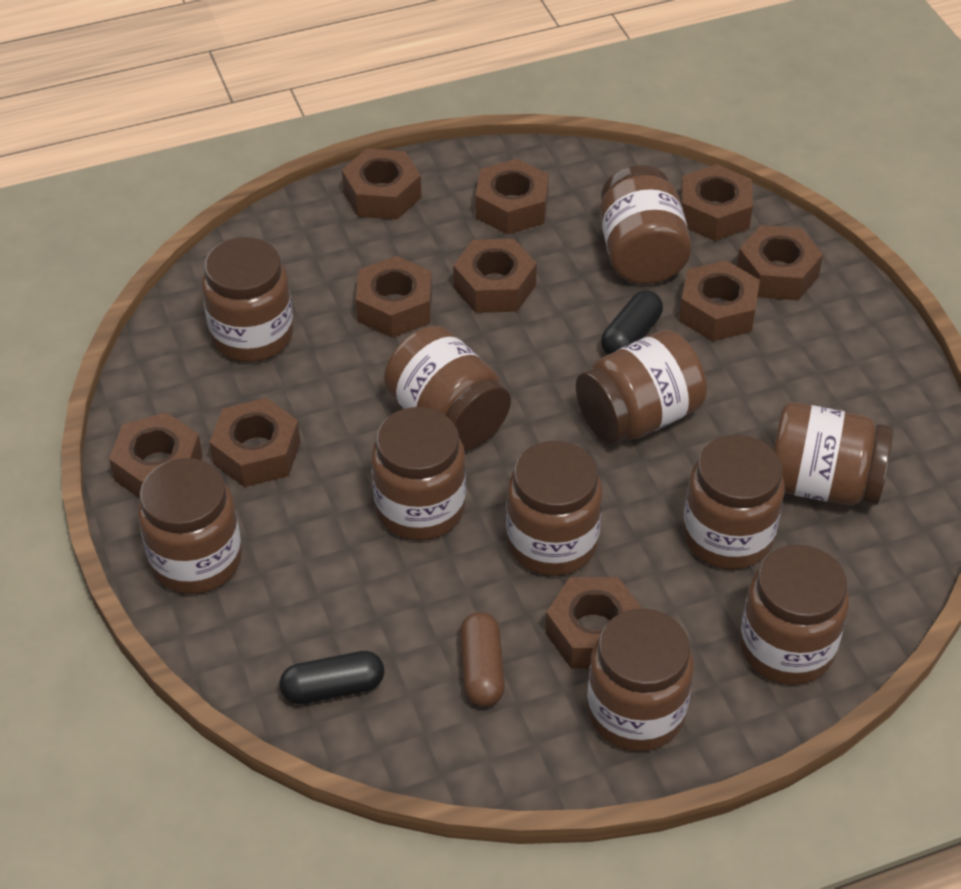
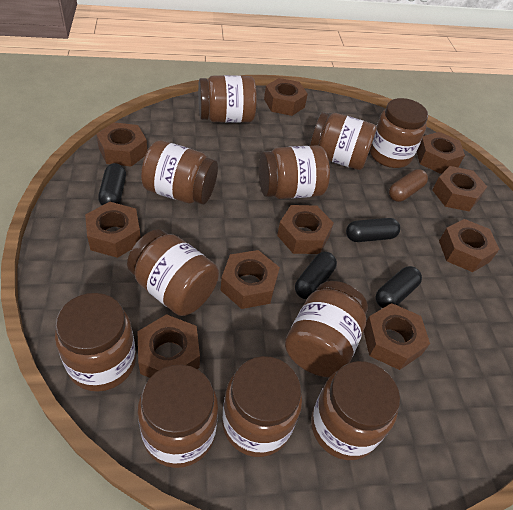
black capsule: [280,651,384,704] [601,290,663,355] = 2 -> [98,163,126,205] [295,252,337,299] [346,218,400,242] [376,266,422,308] = 4

